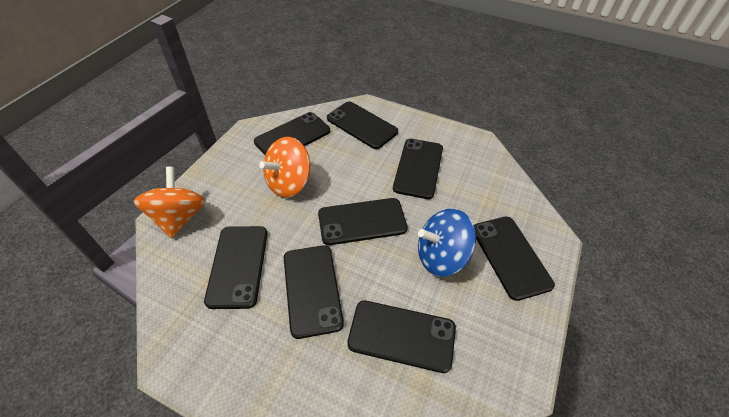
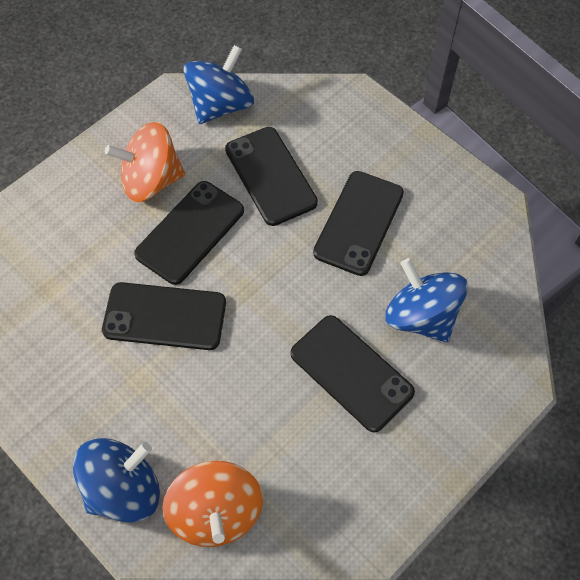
black phone: [204,226,267,309] [254,112,330,155] [284,245,344,339] [318,198,407,245] [327,101,398,149] [347,300,456,373] [393,138,443,199] [474,217,555,301] = 8 -> [102,282,226,350] [134,181,244,285] [225,127,318,226] [290,315,415,432] [313,171,404,276] = 5
blue spinning top: [418,209,476,277] = 1 -> [73,438,160,523] [183,45,254,124] [385,258,468,342] = 3

